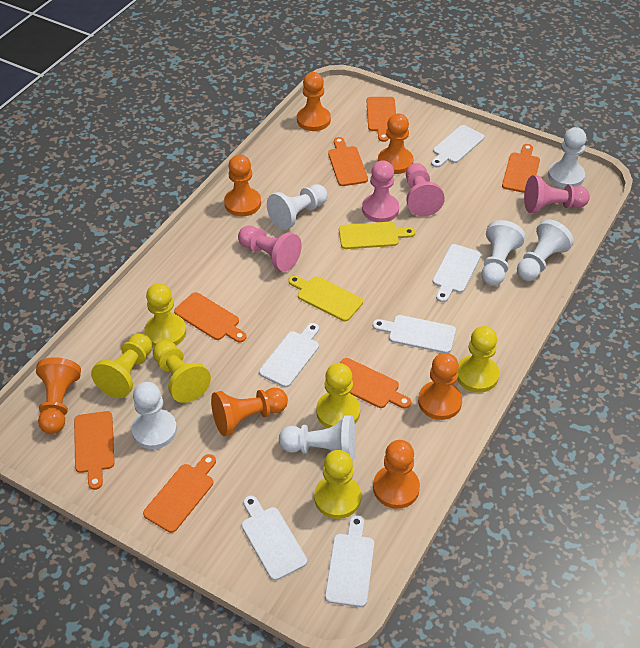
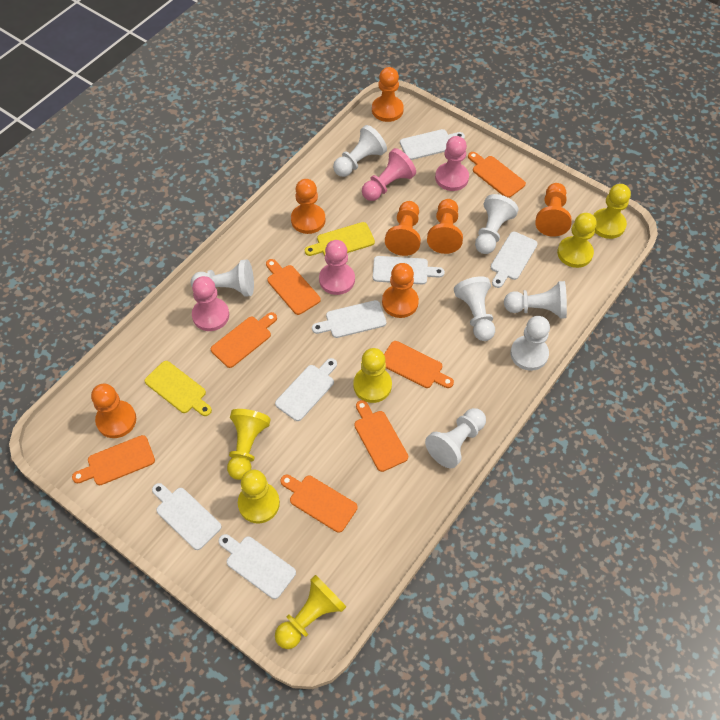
white cutting board: [242,496,307,580] [259,323,319,387] [325,515,374,607] [373,315,456,353] [431,125,484,168] [432,244,481,302] = 6 -> [152,483,221,550] [218,534,296,599] [275,358,337,421] [312,300,386,338] [373,256,445,284] [400,129,465,160] [491,232,538,288] = 7
white pawn: [132,382,177,449] [267,184,328,230] [279,415,356,461] [482,220,525,286] [517,219,574,281] [548,127,586,188] = 6 -> [191,259,254,297] [333,125,387,177] [425,408,486,468] [454,276,495,341] [475,194,519,254] [504,281,567,319] [510,316,550,371] = 7

